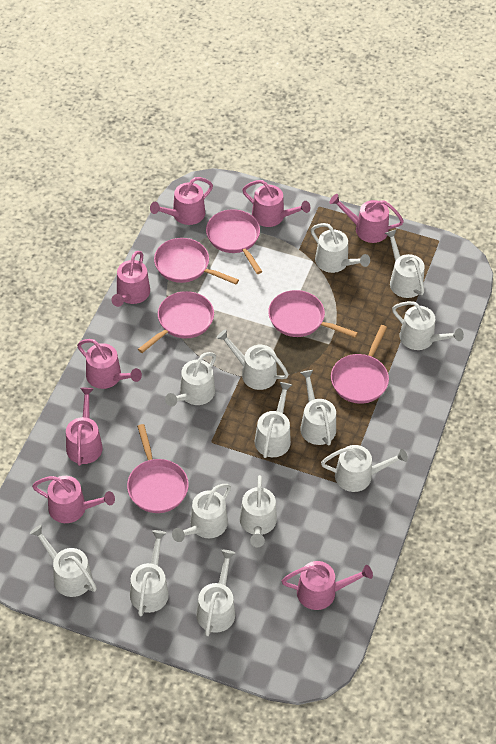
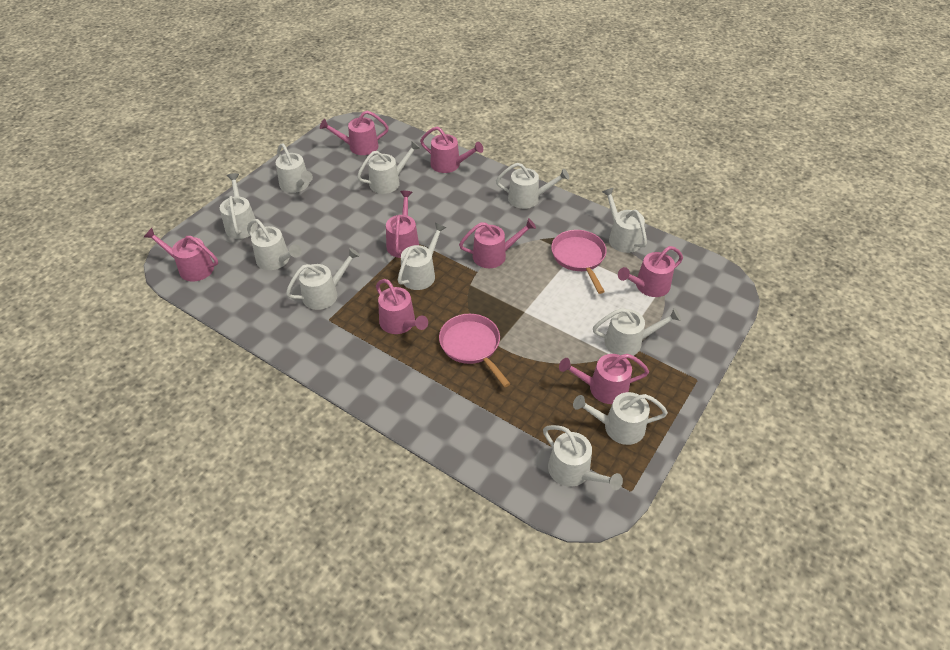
pink pan: [127,424,189,513] [138,291,214,353] [154,238,239,284] [206,209,262,274] [268,290,358,338] [331,325,389,404] = 6 -> [439,314,510,387] [551,230,607,294] = 2
white watering can: [30,525,97,597] [130,530,169,616] [165,352,216,407] [172,484,231,542] [196,550,235,636] [217,329,289,390] [239,475,277,547] [255,382,292,458] [300,370,336,445] [311,223,370,273] [321,445,408,492] [385,230,425,298] [392,301,464,350] = 13 -> [220,173,258,239] [247,219,301,270] [276,144,313,193] [286,248,360,310] [357,141,420,194] [398,223,446,290] [496,163,569,209] [543,425,623,490] [573,392,668,445] [593,308,681,356] [602,187,647,253] = 11

